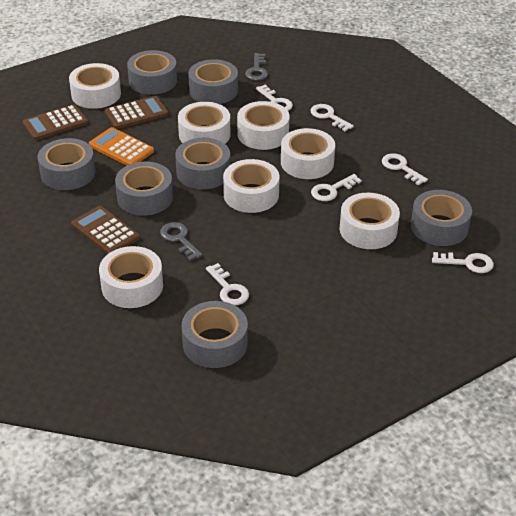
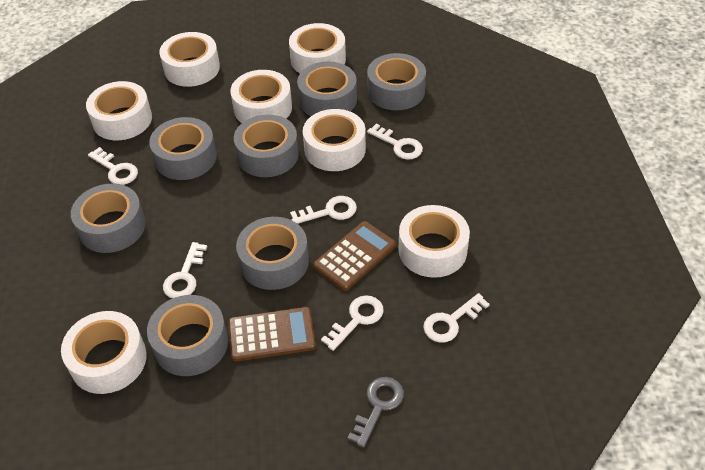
brown calculator: [23,104,88,140] [71,206,140,254] [105,96,169,129] = 3 -> [228,307,316,362] [313,221,396,291] = 2
grey key: [160,222,202,261] [245,53,268,81] = 2 -> [348,377,404,447] = 1
orange calculator: [89,127,154,165] = 1 -> none = 0

